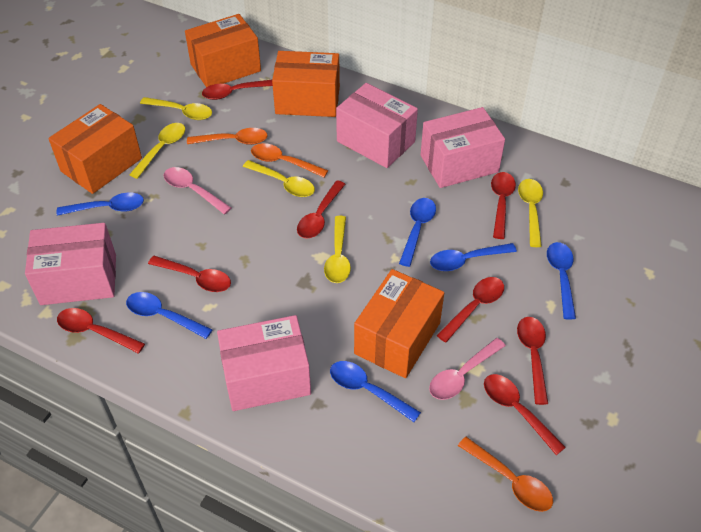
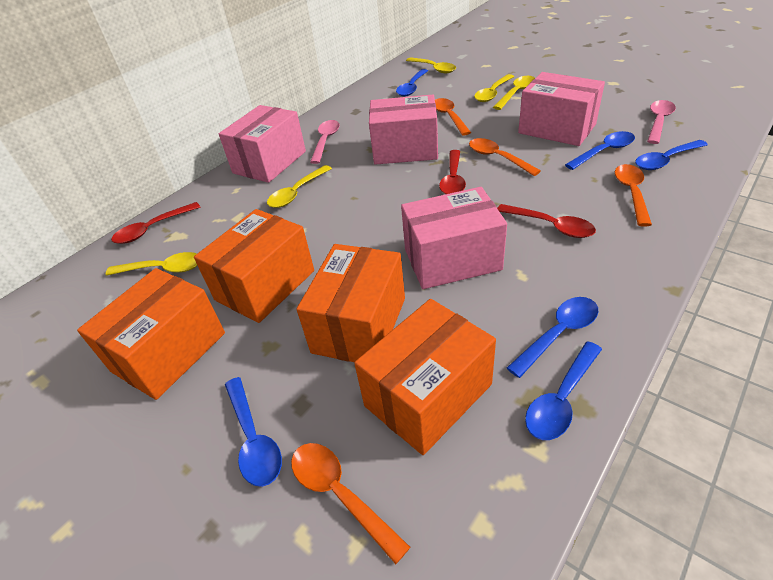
orange spoon: [187,128,268,145] [251,143,328,177] [458,437,553,512] = 3 -> [291,443,410,564] [435,98,471,136] [469,138,541,176] [615,164,652,226] = 4
red spoon: [57,308,145,354] [148,256,231,292] [202,80,273,100] [297,181,345,239] [436,277,504,343] [484,374,566,455] [491,172,516,239] [517,317,548,405] = 8 -> [111,202,200,244] [439,150,466,194] [497,204,596,238] = 3

